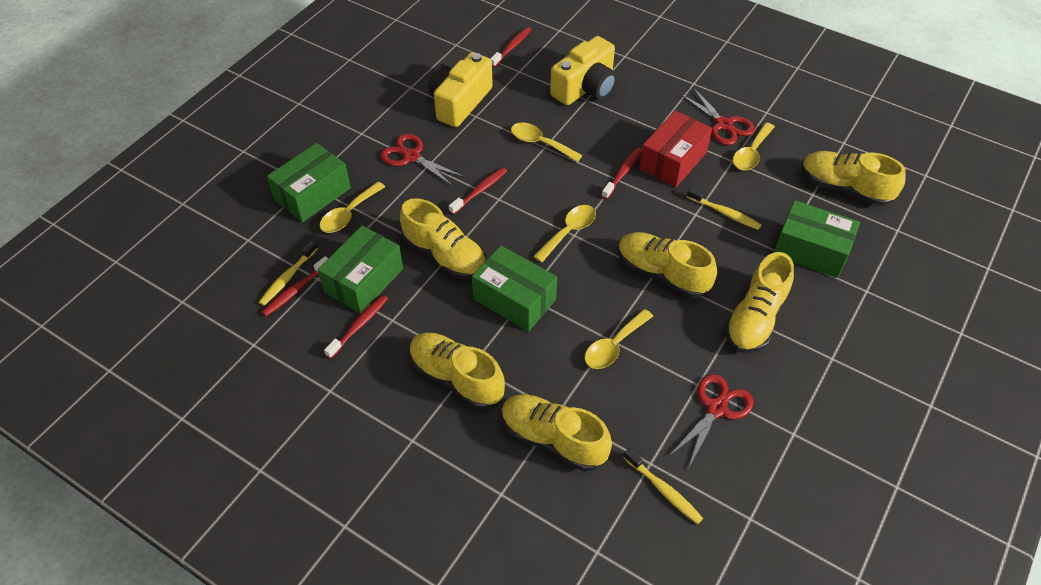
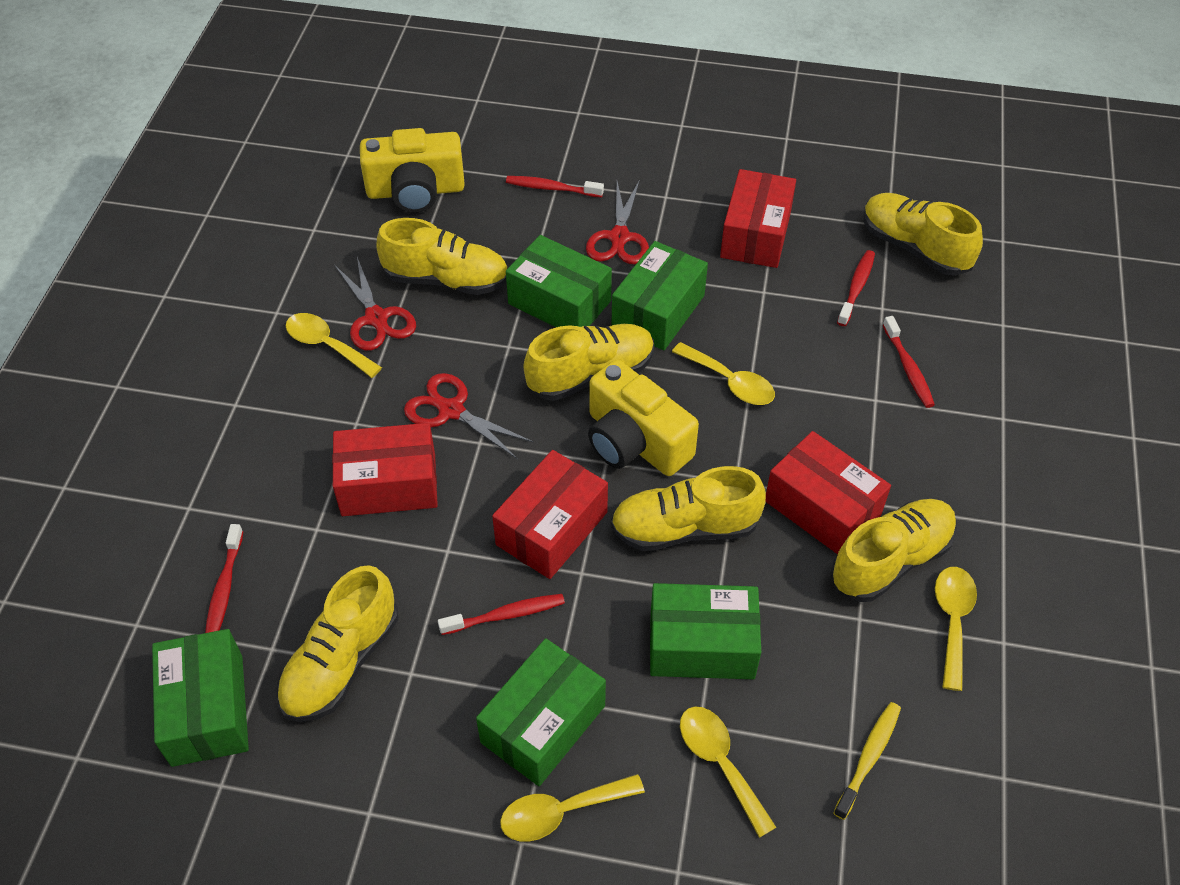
green box: [267,143,351,222] [318,226,403,314] [472,246,557,332] [774,200,860,278] = 4 -> [152,629,249,767] [476,638,606,786] [506,235,612,327] [611,241,708,350] [650,583,761,679] = 5
red box: [639,111,712,187] = 1 -> [332,423,438,516] [492,450,608,579] [720,169,796,268] [765,431,891,554] = 4
yellow toothbrush: [259,240,318,306] [623,448,703,524] [687,188,761,230] = 3 -> [833,702,901,820] = 1

